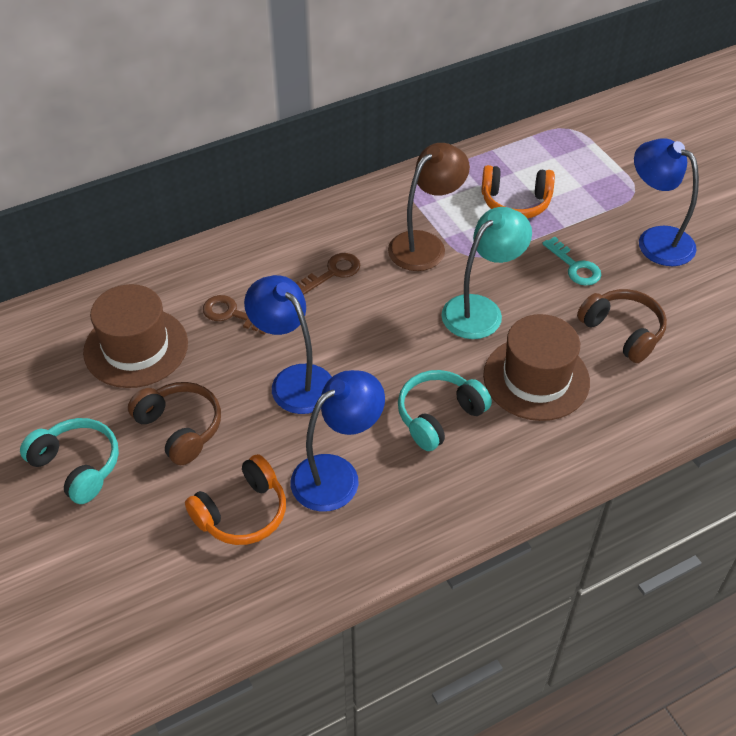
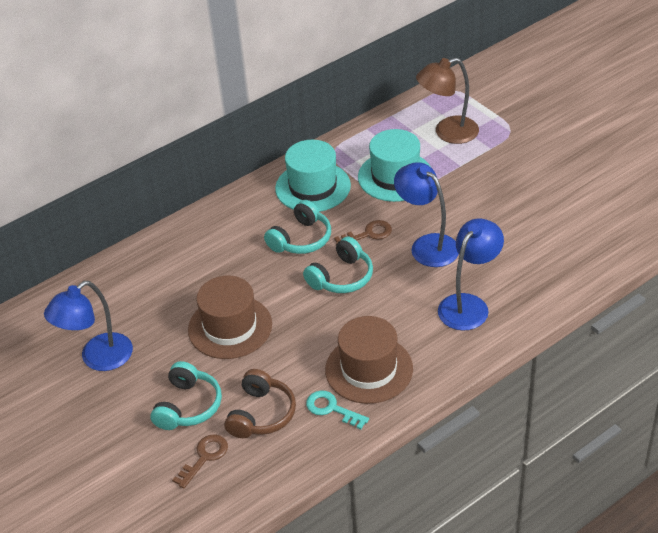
brown headphones: [128,382,221,465] [577,289,667,363] = 2 -> [224,369,296,438] = 1
orange headphones: [185,454,286,545] [481,165,555,218] = 2 -> none = 0
turquoise hat: none = 0 -> [275,140,351,212] [358,129,431,202] = 2
turquoise headphones: [20,418,119,504] [398,370,492,451] = 2 -> [150,361,222,430] [264,200,331,254] [303,236,373,293] = 3
turquoise lamp: [441,207,532,339] = 1 -> none = 0

